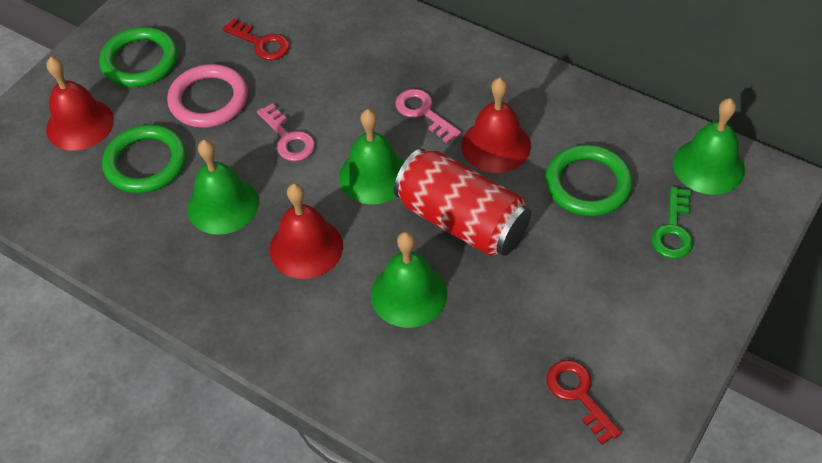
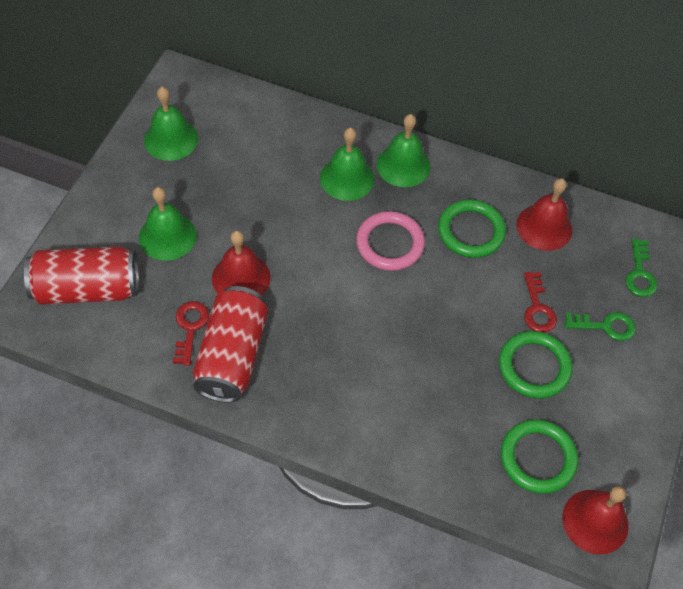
green key: [651,186,693,259] = 1 -> [565,312,636,341] [625,238,657,297] = 2
pink key: [257,103,315,161] [395,89,462,143] = 2 -> none = 0
red can: [394,148,531,256] = 1 -> [24,246,139,305] [193,286,268,403] = 2

